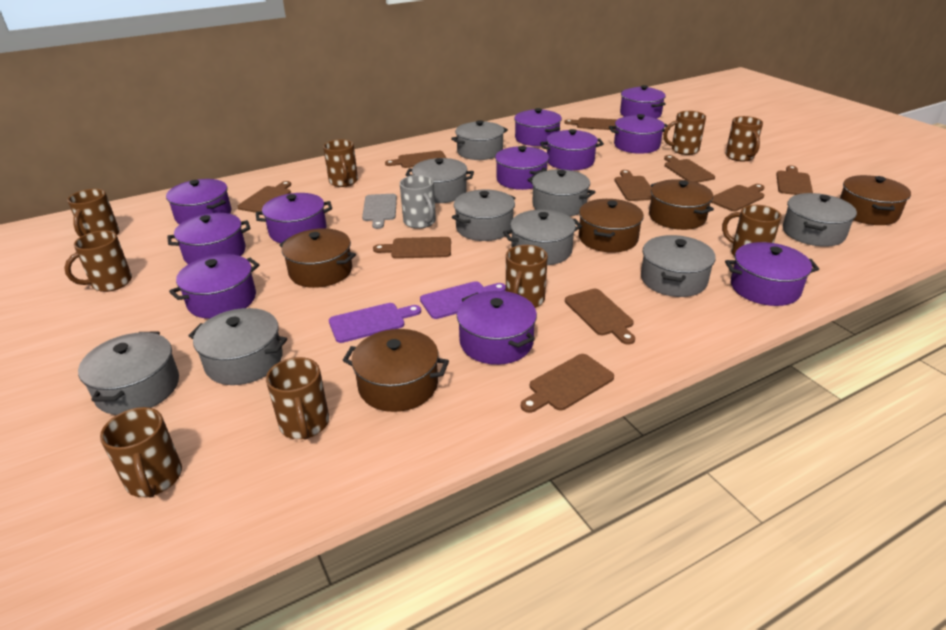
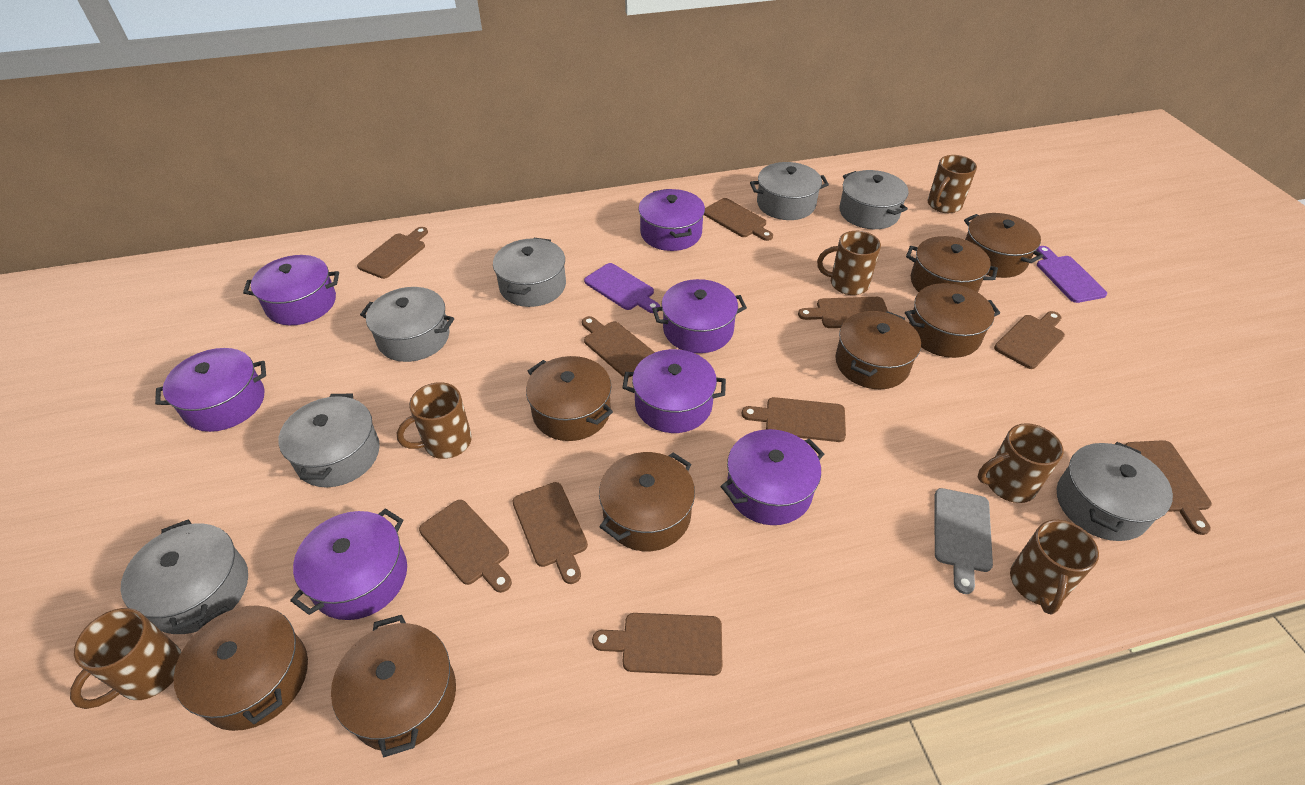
brown mug: [64,231,132,292] [67,189,120,237] [100,407,182,498] [266,357,329,439] [323,139,358,187] [506,245,548,308] [663,111,706,155] [722,205,782,257] [726,116,763,162] = 9 -> [70,608,181,709] [397,382,472,459] [817,231,881,295] [927,155,977,213] [978,423,1063,503] [1010,520,1099,615] = 6
brown pot: [279,228,356,288] [342,329,449,412] [579,199,644,253] [649,179,714,230] [840,175,911,225] = 5 -> [173,605,308,731] [331,615,456,757] [526,356,613,441] [599,452,695,551] [835,311,921,389] [905,283,1000,358] [906,236,998,292] [964,213,1043,278] = 8
grey mug: [400,175,436,229] = 1 -> none = 0
grey pot: [78,332,179,415] [188,308,287,385] [406,158,474,203] [451,120,508,160] [452,189,515,241] [503,210,582,265] [528,169,595,217] [641,235,716,297] [783,193,857,247] = 9 -> [120,519,248,634] [278,394,380,487] [360,287,454,362] [493,238,566,307] [750,162,829,220] [840,170,908,229] [1057,442,1173,541] = 7
purple pot: [166,179,231,224] [167,213,250,264] [169,254,259,319] [256,193,332,243] [457,291,537,365] [495,146,549,190] [514,108,562,146] [540,129,604,170] [609,114,670,154] [620,85,666,119] [725,242,819,306] = 11 -> [155,348,266,432] [243,255,339,325] [290,509,407,620] [622,349,726,433] [638,189,705,251] [652,279,747,353] [721,429,824,525] = 7

